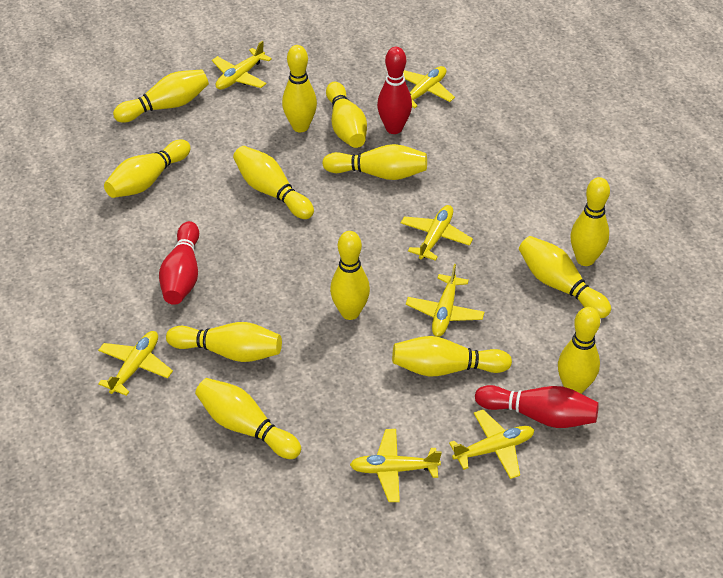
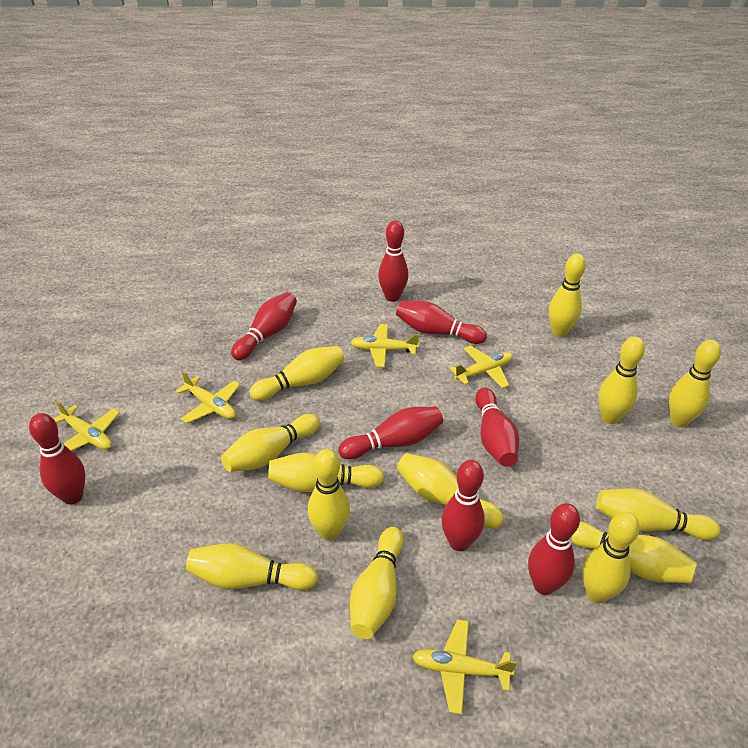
red bowling pin: [159,221,199,305] [377,47,412,134] [475,385,599,428] = 3 -> [29,413,85,505] [231,292,297,360] [338,406,443,460] [378,220,408,302] [396,301,487,344] [441,460,485,551] [475,388,519,467] [528,503,580,595] = 8
yellow plane: [98,331,173,396] [212,41,272,90] [350,429,442,502] [401,205,473,261] [403,66,455,108] [406,264,484,337] [449,410,534,479] = 7 -> [54,401,120,451] [176,371,240,424] [350,324,419,367] [412,620,517,715] [450,346,513,389] = 5

